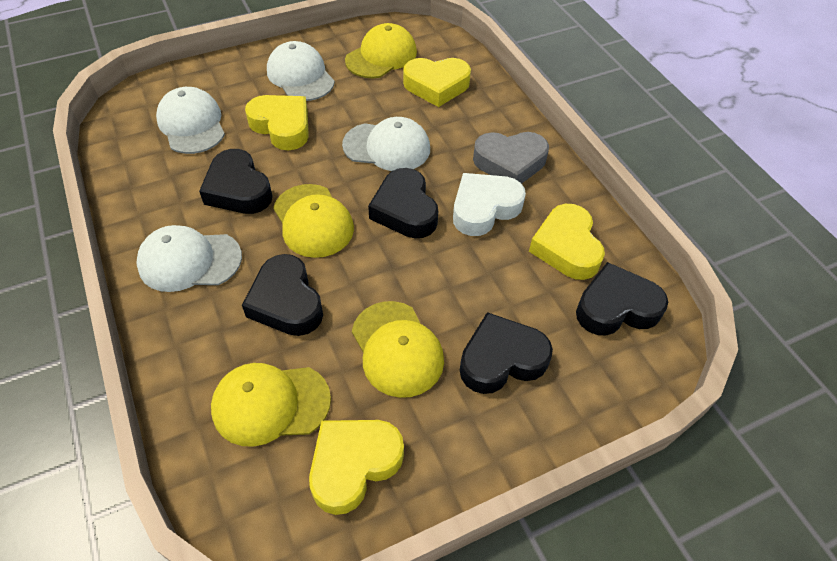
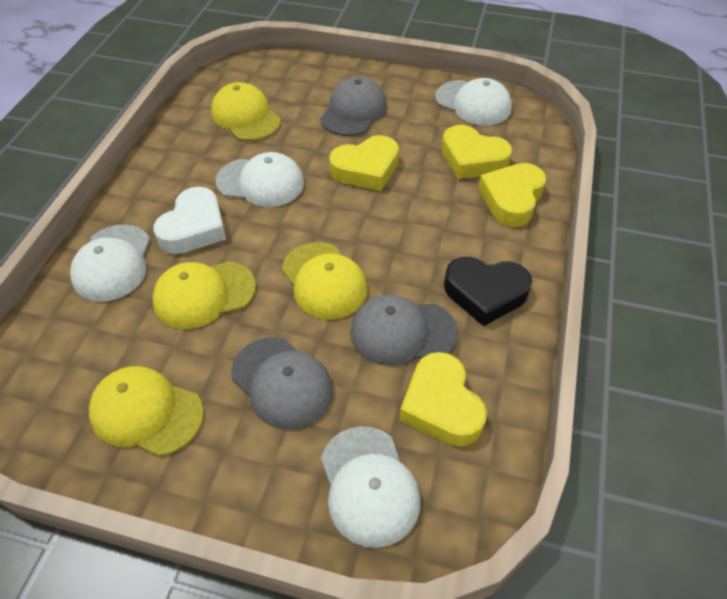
black heart: [199,149,273,214] [242,254,323,336] [368,168,438,239] [460,312,553,394] [576,262,668,335] = 5 -> [444,257,532,326] = 1
grey cap: none = 0 -> [231,337,333,430] [320,77,387,136] [350,295,458,366] = 3
grey heart: [473,132,549,184] = 1 -> none = 0

